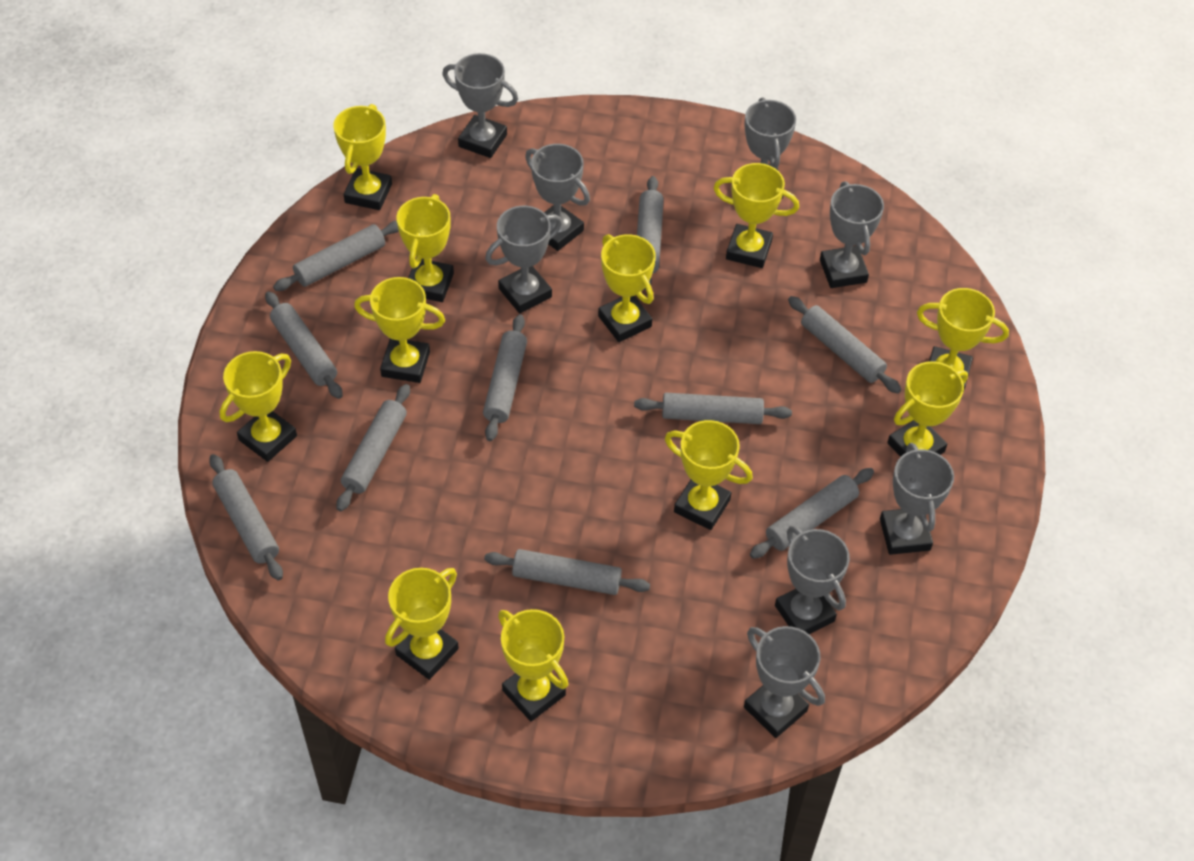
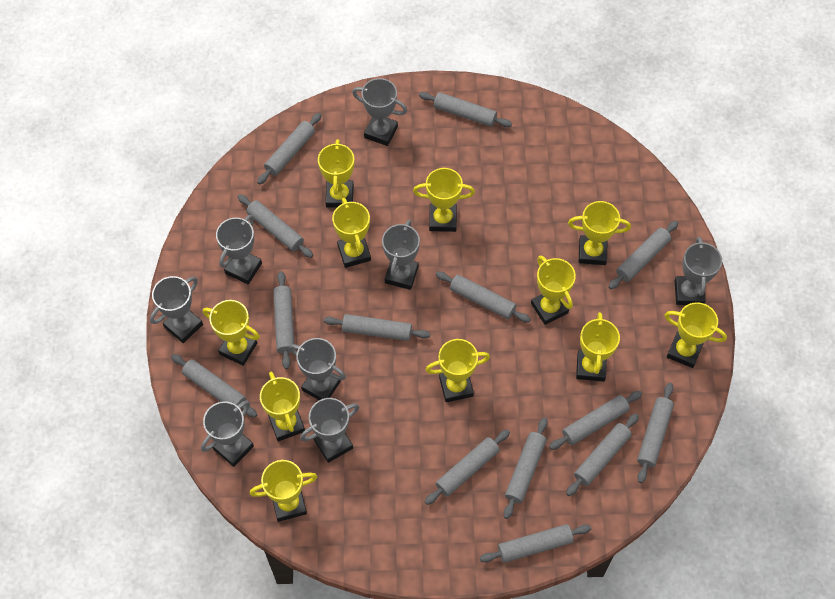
grey rolling pin: [209,454,283,580] [265,291,343,399] [273,221,399,291] [336,384,410,511] [483,314,527,441] [484,549,650,595] [634,393,792,424] [637,176,664,290] [750,468,874,559] [788,296,901,393] = 10 -> [171,354,257,417] [238,194,313,258] [257,113,321,185] [273,271,294,369] [324,314,430,341] [419,92,512,127] [425,429,510,505] [436,272,531,323] [480,524,591,563] [504,417,548,519] [549,391,642,450] [566,413,639,496] [609,221,679,289] [637,383,674,483] = 14

